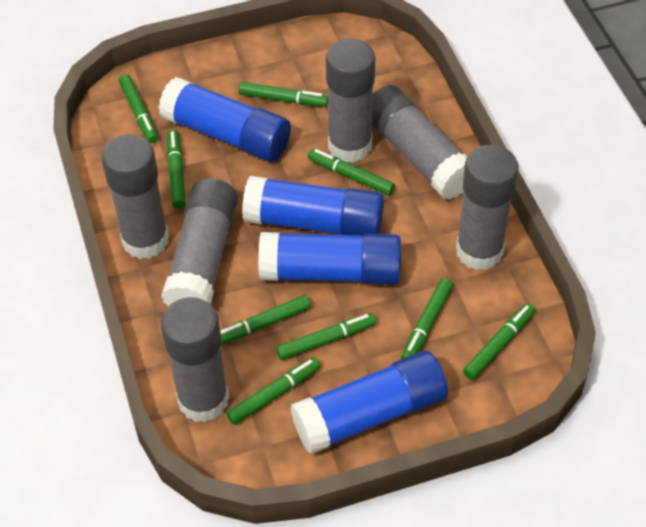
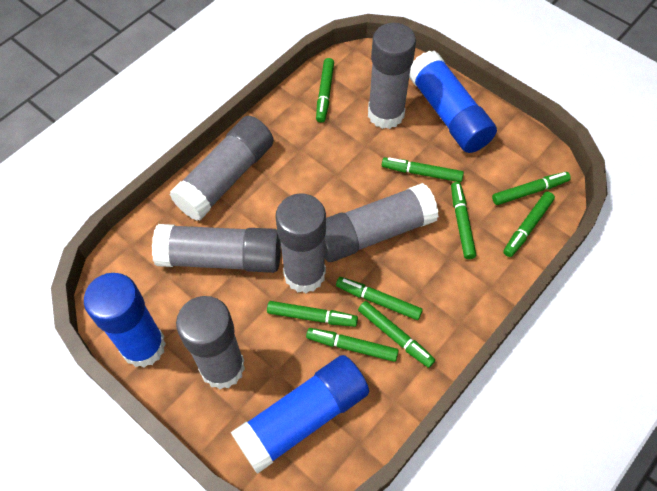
blue glue stick: [159,77,291,162] [242,176,384,235] [258,232,401,285] [290,351,448,454] = 4 -> [84,273,166,368] [231,355,369,474] [409,51,497,153] = 3

